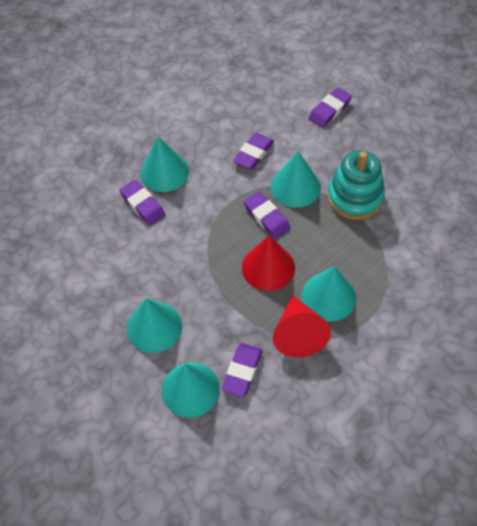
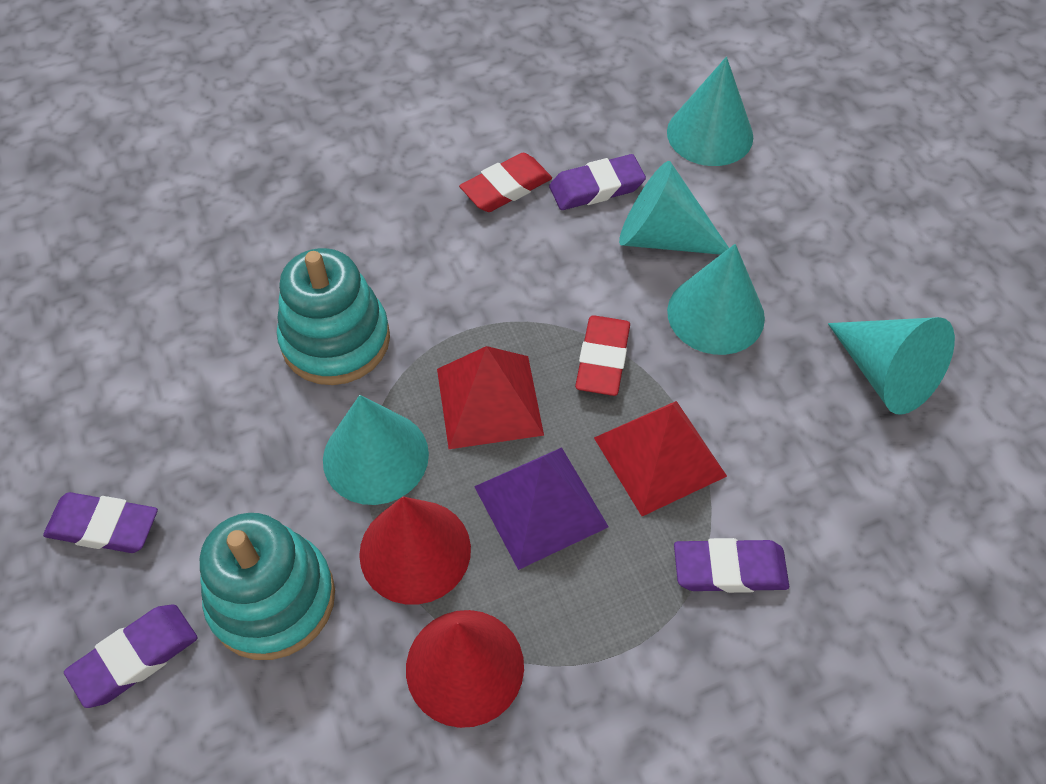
purple eraser: [119,180,165,226] [222,343,262,397] [233,133,274,169] [243,191,291,239] [308,87,352,128] = 5 -> [43,492,158,553] [64,605,198,708] [549,154,646,210] [674,538,789,593] = 4
purple pyramid: none = 0 -> [474,447,609,570] = 1
red eraser: none = 0 -> [459,153,552,212] [575,315,630,396] = 2
red pyramid: none = 0 -> [437,346,544,449] [594,401,727,516] = 2
turquoise stacking toy: [328,150,385,220] = 1 -> [200,513,335,660] [277,248,390,385] = 2

